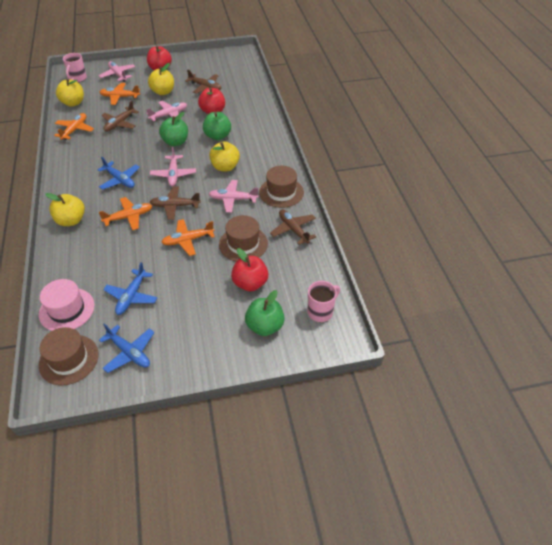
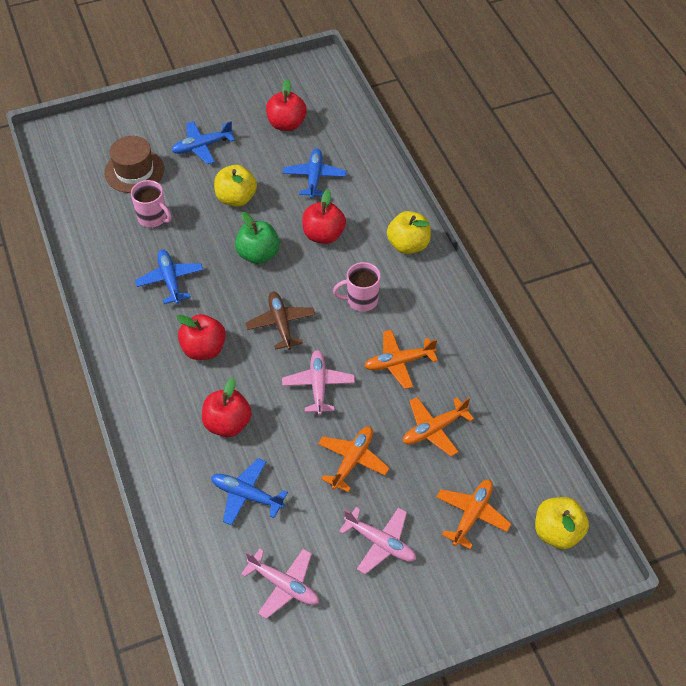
blue plane: [97,157,140,190] [99,323,154,373] [103,262,158,315] = 3 -> [135,249,203,304] [171,121,235,164] [211,458,288,525] [283,148,346,199] = 4
brown hat: [39,327,99,385] [219,215,268,261] [259,166,304,208] = 3 -> [104,136,164,193] = 1
brown plane: [101,101,139,132] [150,186,201,220] [185,69,221,94] [270,209,316,245] = 4 -> [246,292,315,350] = 1
green apple: [159,112,188,146] [203,112,231,140] [245,290,285,336] = 3 -> [235,212,280,264] = 1
pink hat: [39,279,95,331] = 1 -> none = 0
pink plane: [99,61,135,82] [146,101,187,121] [150,147,196,186] [209,180,259,213] = 4 -> [241,548,319,619] [282,350,355,415] [339,507,416,574] = 3
red apple: [147,45,172,70] [198,87,225,114] [231,248,268,291] = 3 -> [176,314,226,360] [202,377,251,437] [266,79,307,131] [302,189,346,244] = 4
yellow apple: [45,193,85,226] [56,78,84,107] [148,63,174,95] [209,141,240,171] = 4 -> [214,165,257,207] [387,211,431,254] [535,497,589,549] = 3

